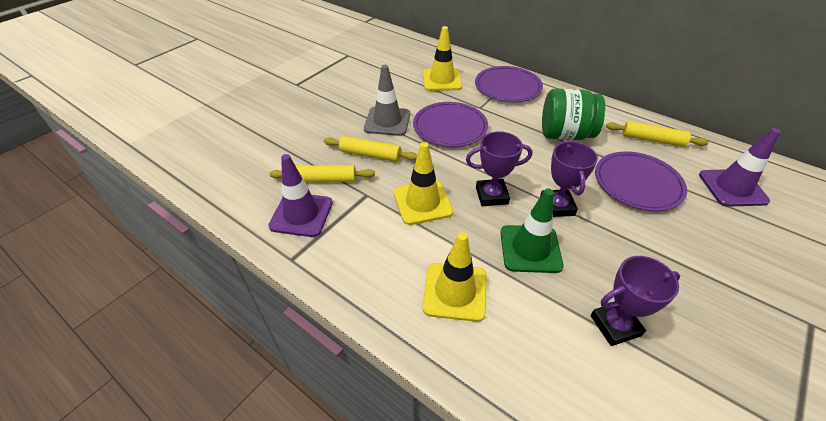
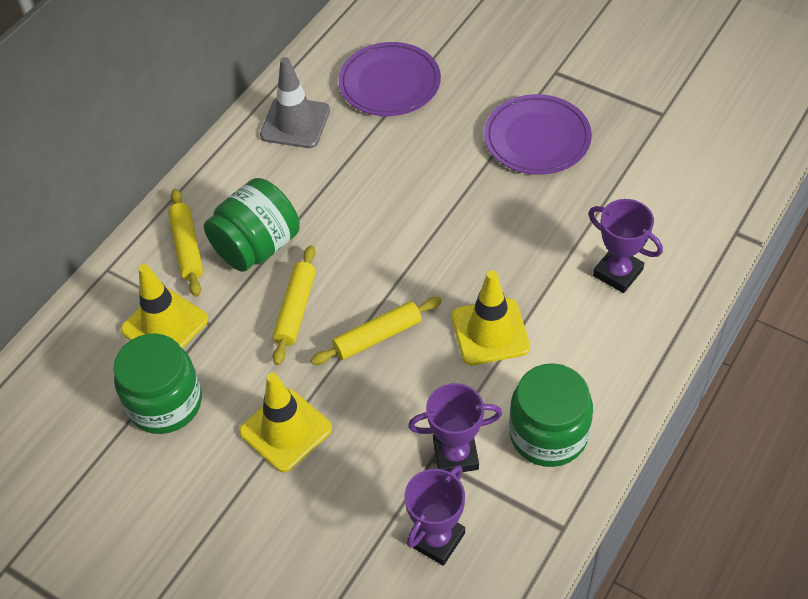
green jar: [542,88,605,140] = 1 -> [113,333,202,434] [204,178,300,272] [509,363,593,467] = 3
green traffic cone: [500,189,564,273] = 1 -> none = 0
purple plate: [413,102,488,147] [475,66,543,102] [595,151,687,211] = 3 -> [338,42,441,116] [484,94,592,175] = 2
purple traffic cone: [268,154,333,237] [699,128,781,207] = 2 -> none = 0

